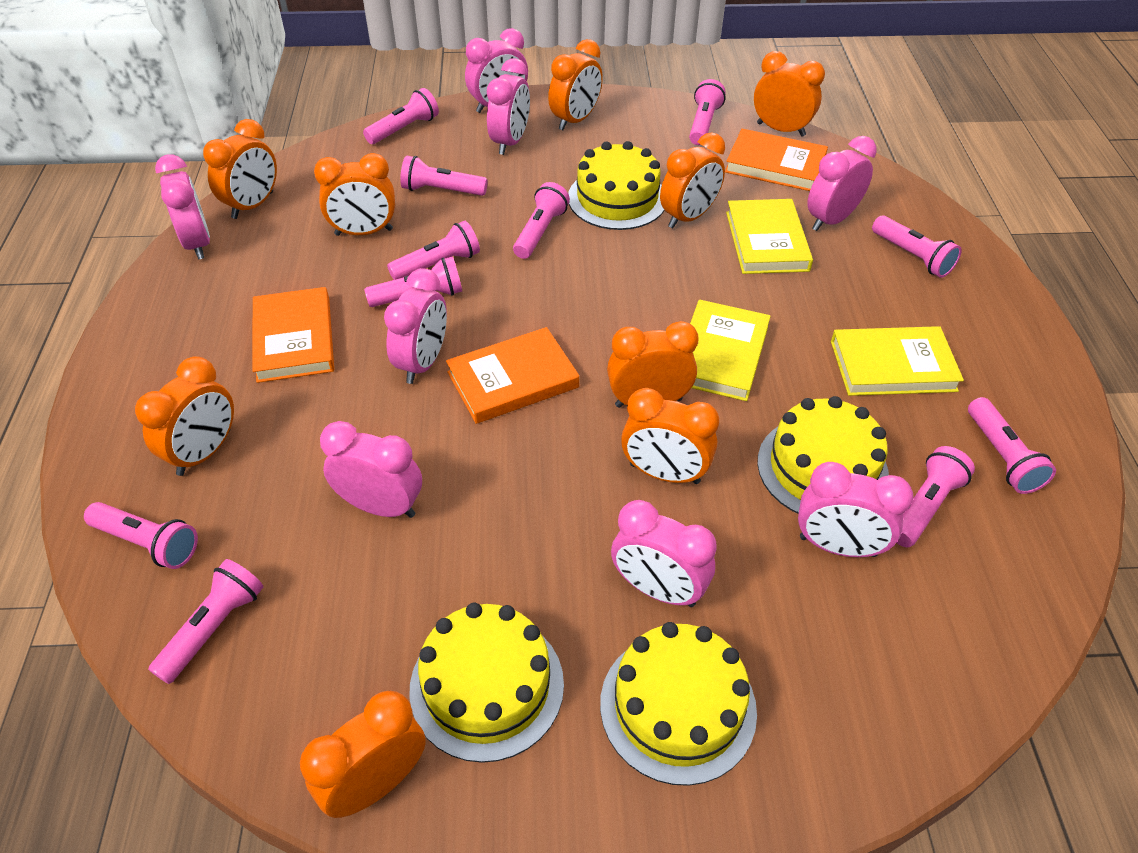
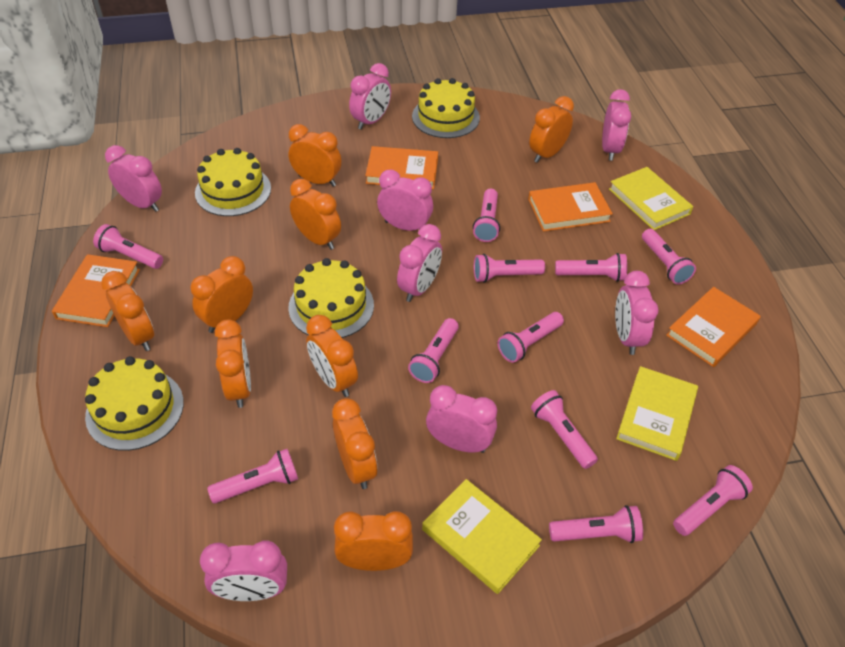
orange book: [252,287,334,383] [446,327,579,424] [725,129,828,191] = 3 -> [52,254,140,327] [365,146,438,189] [528,182,613,232] [666,287,761,367] = 4

